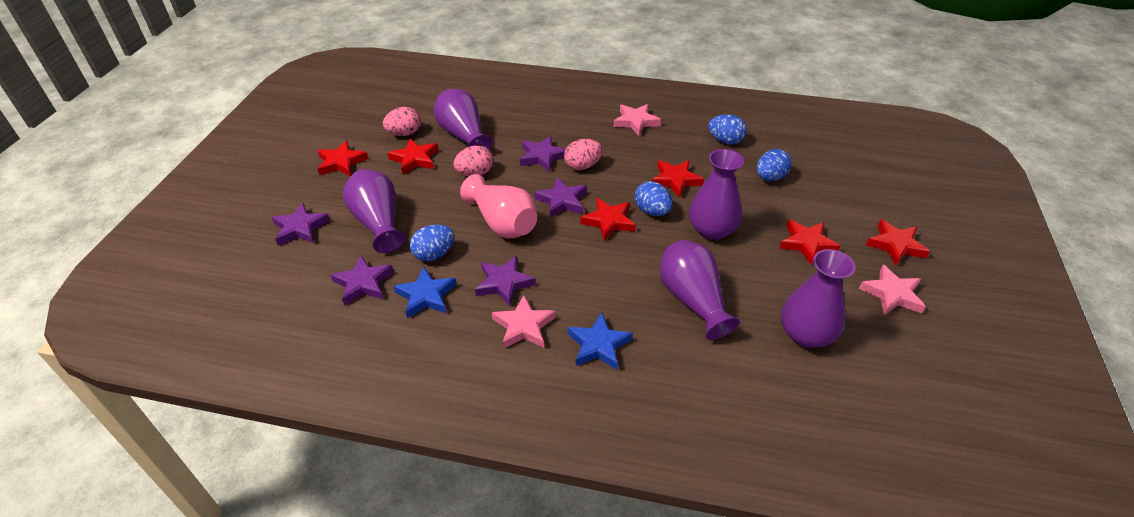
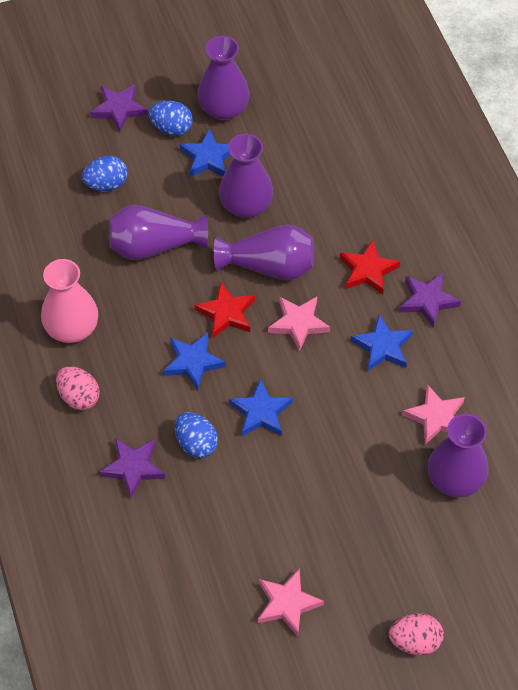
blue egg: [410,224,455,261] [635,181,672,216] [708,114,747,144] [756,149,792,181] = 4 -> [82,156,128,191] [148,101,193,136] [174,412,218,458] = 3
blue star: [393,267,456,318] [568,313,633,370] = 2 -> [163,333,226,390] [180,128,231,177] [229,378,293,437] [351,315,413,372] = 4
pink egg: [383,107,421,136] [453,145,493,176] [564,139,603,170] = 3 -> [56,366,100,410] [389,613,444,655] = 2
purple star: [271,203,330,246] [331,255,394,306] [475,256,536,306] [520,136,566,172] [534,177,587,218] = 5 -> [90,84,148,132] [99,438,165,498] [399,273,461,328] = 3
red star: [317,141,368,177] [388,139,439,175] [580,198,636,241] [652,160,704,198] [779,220,840,265] [866,220,930,265] = 6 -> [194,282,255,338] [340,240,400,294] = 2

